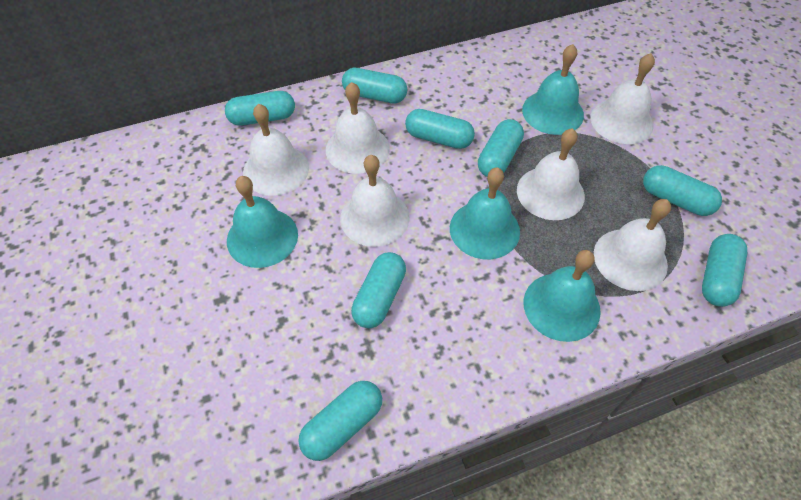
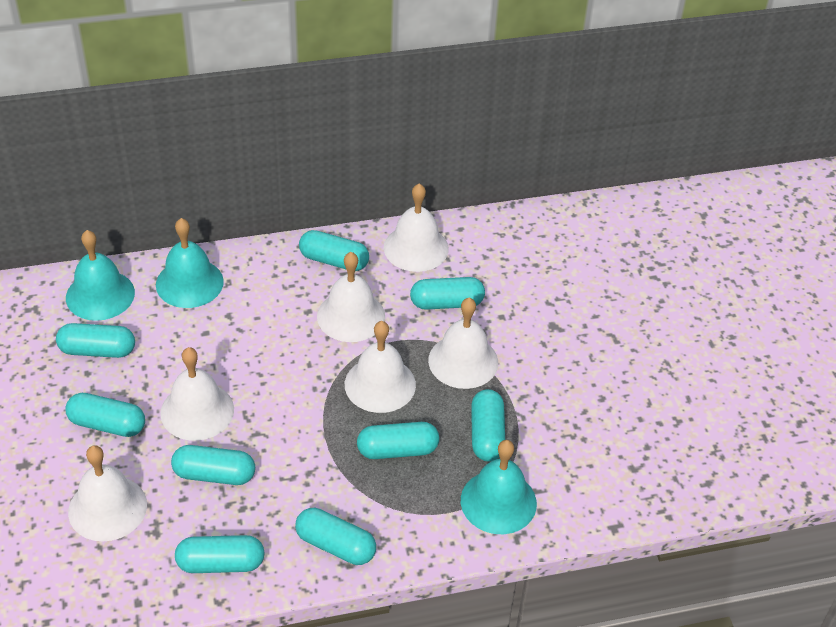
turquoise bell: [227,176,298,268] [450,167,520,259] [522,44,584,135] [524,250,601,342] = 4 -> [66,230,135,321] [156,218,224,308] [461,440,537,534] = 3
turquoise capsule: [225,91,295,126] [298,381,382,461] [342,68,407,104] [351,252,406,328] [405,109,475,149] [478,119,524,177] [643,165,722,216] [702,234,747,307] = 8 -> [56,323,135,358] [65,393,145,437] [171,445,255,485] [175,535,265,573] [295,508,376,565] [299,230,369,271] [357,422,439,459] [410,277,485,310] [471,389,505,461] = 9

